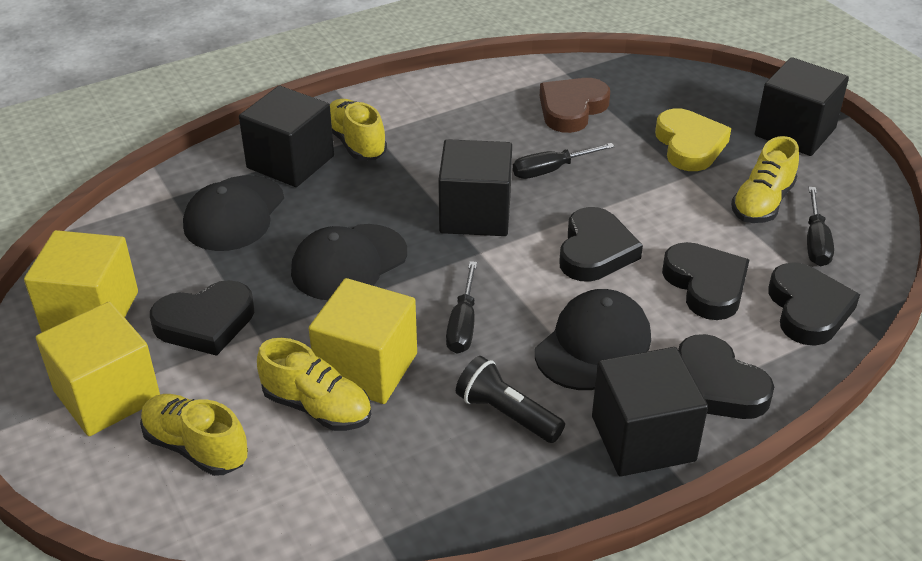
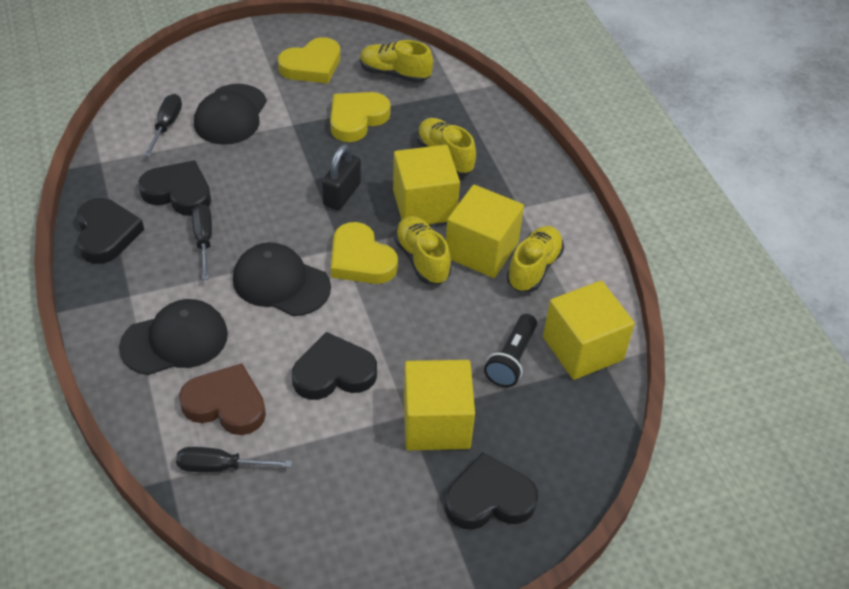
black cube: [239,86,334,187] [438,139,512,236] [592,347,708,476] [755,57,849,156] = 4 -> none = 0
black heart: [150,280,254,356] [559,207,643,282] [662,242,749,320] [678,334,774,419] [768,262,860,346] = 5 -> [77,198,144,264] [138,160,211,216] [292,332,377,400] [445,452,538,530] = 4
black padlock: none = 0 -> [322,144,361,211] = 1
yellow cube: [24,230,138,332] [36,301,160,436] [309,278,417,404] = 3 -> [393,145,460,224] [404,360,475,450] [446,185,524,278] [543,281,635,380] = 4
yellow heart: [655,108,731,171] = 1 -> [278,37,340,83] [330,92,391,142] [331,222,398,284] = 3

